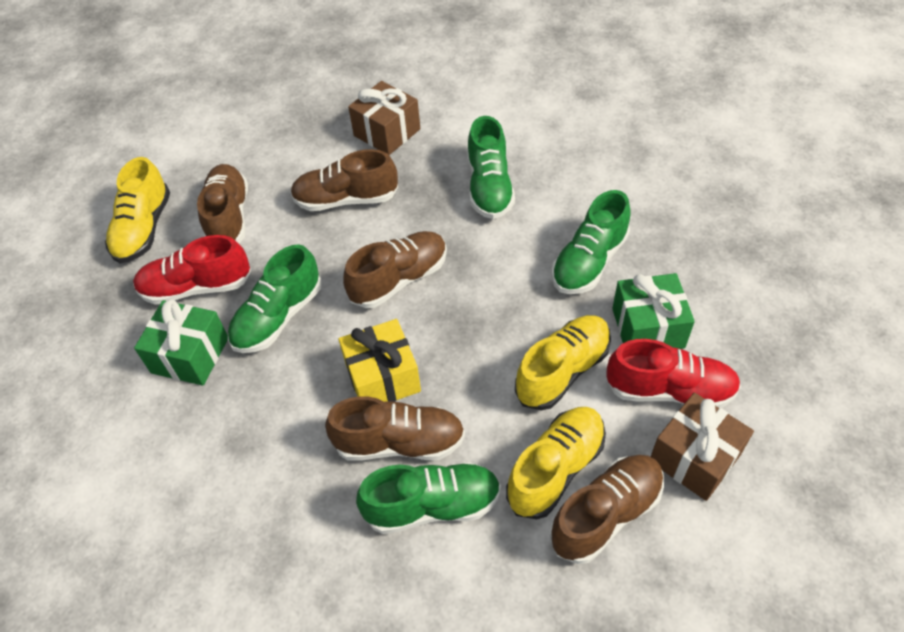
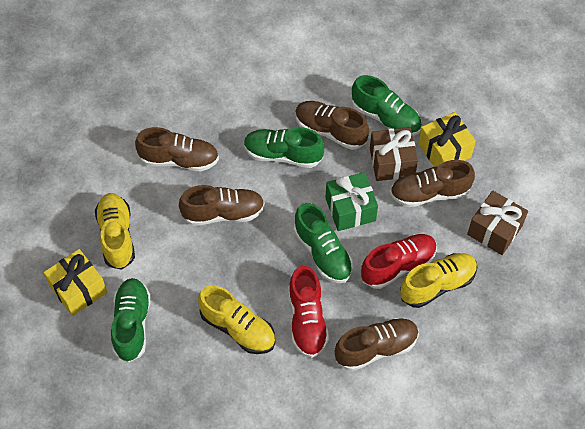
green gift: [134,299,228,386] [612,273,695,349] = 2 -> [326,172,378,231] = 1
yellow gift: [339,319,421,402] = 1 -> [44,249,107,316] [418,112,476,167] = 2

